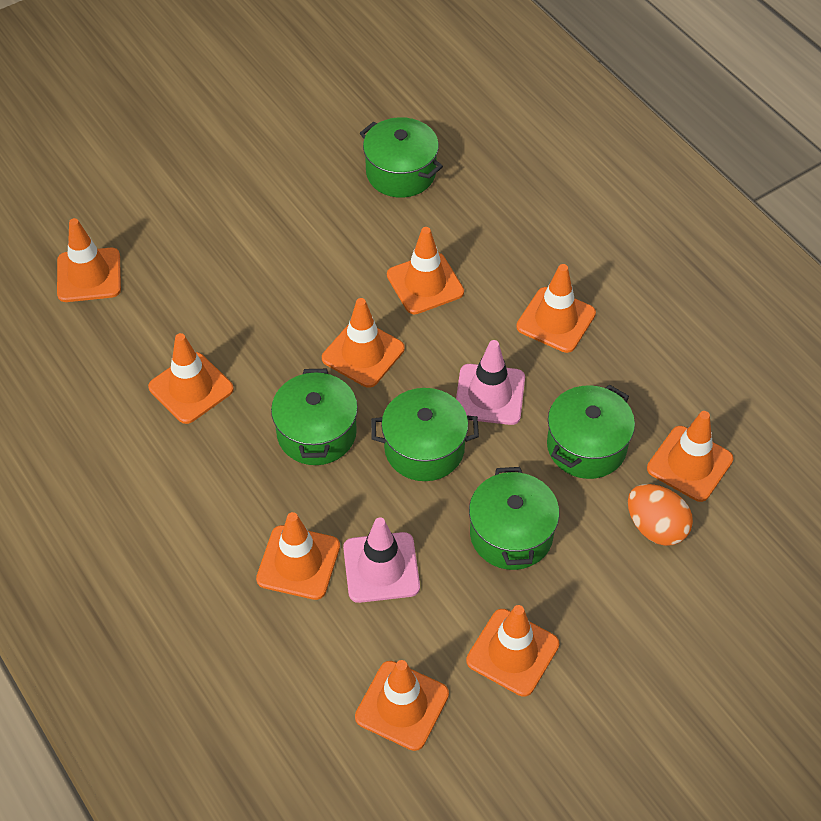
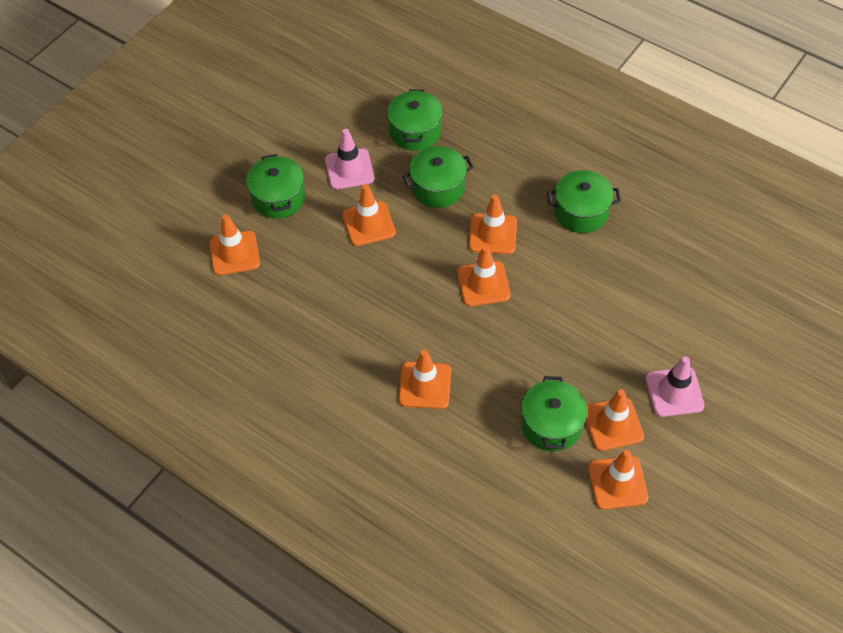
orange egg: [628,484,693,546] = 1 -> none = 0
orange traffic cone: [57,218,121,302] [148,333,234,424] [256,512,340,600] [322,298,404,388] [355,660,449,751] [387,227,464,314] [466,605,559,697] [516,264,596,353] [647,411,733,502] = 9 -> [209,214,260,275] [342,184,396,246] [399,350,451,409] [457,246,511,306] [469,195,517,254] [586,389,644,451] [588,450,648,510] = 7

